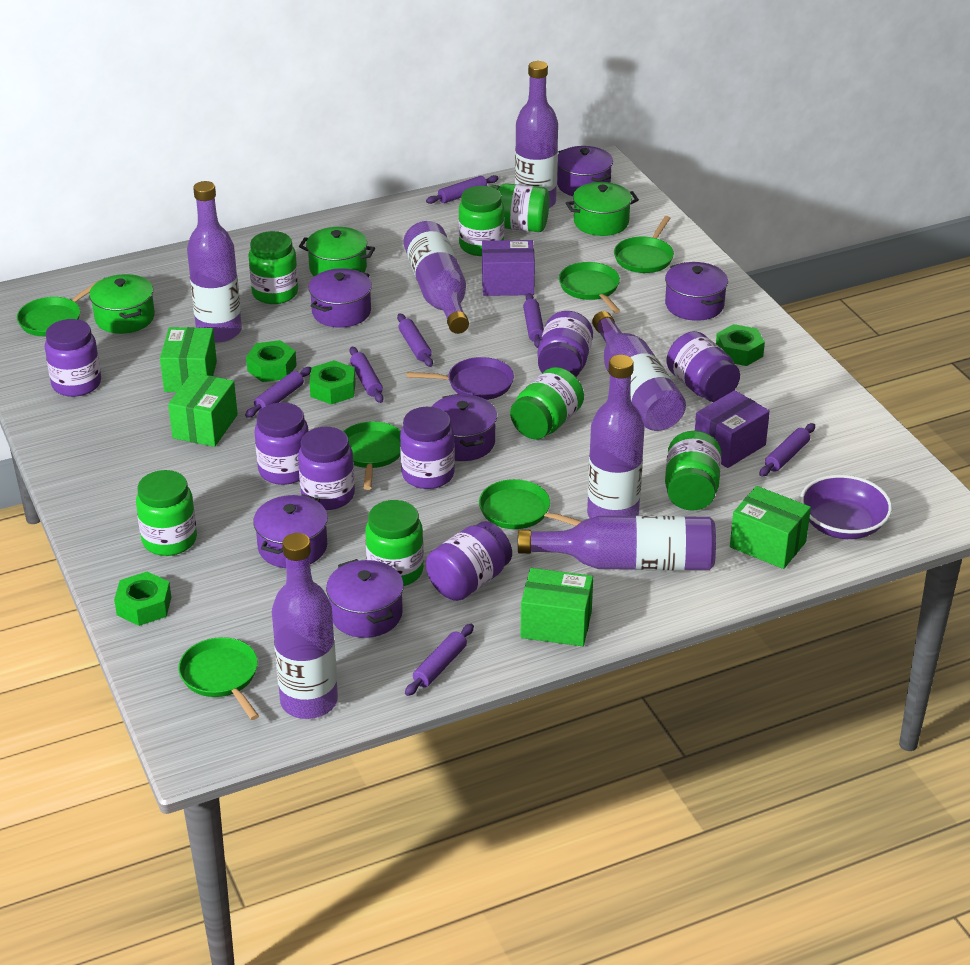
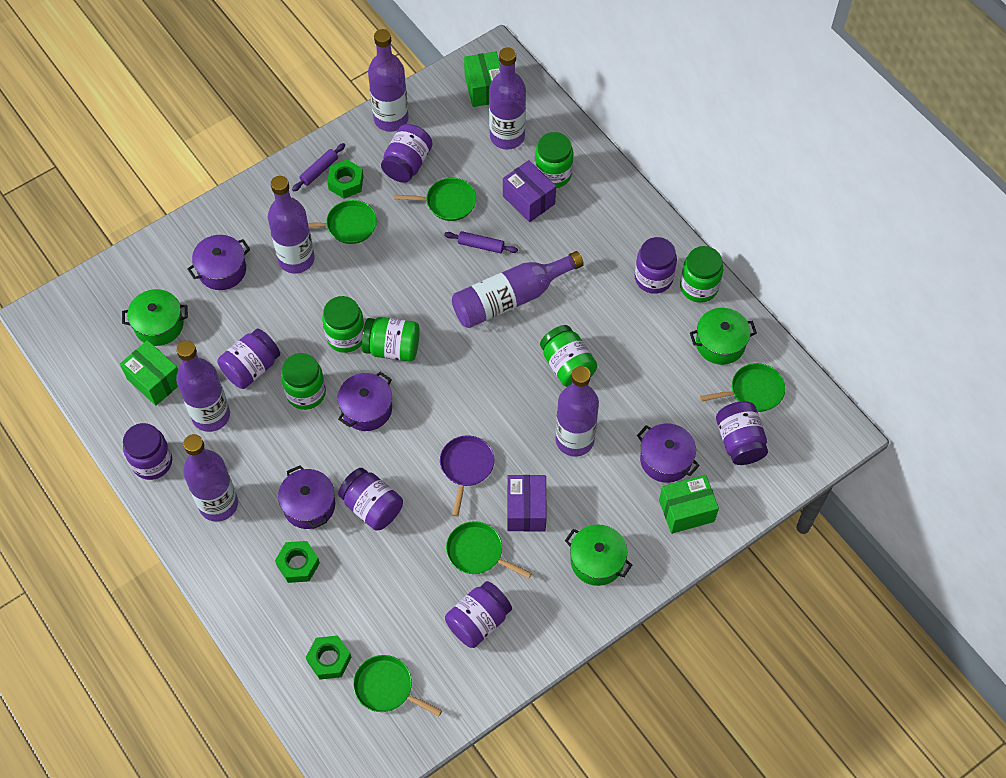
green box: [160,327,217,392] [168,373,238,447] [520,568,593,646] [730,486,811,569] = 4 -> [120,340,178,406] [464,51,500,107] [659,475,719,534] = 3
green jar: [136,470,197,556] [248,231,298,304] [365,500,424,586] [459,186,504,256] [490,183,549,232] [510,367,584,440] [665,431,721,511] = 7 -> [281,353,326,410] [322,296,364,353] [362,317,420,362] [535,132,573,188] [540,325,597,387] [680,246,723,303] = 6
green nut: [114,572,171,626] [246,340,297,382] [309,360,356,404] [716,324,765,366] = 4 -> [275,541,320,583] [306,635,352,680] [327,160,364,199] = 3
green pan: [17,280,100,336] [178,637,259,720] [343,421,401,490] [479,479,582,529] [559,262,620,313] [614,216,674,273] = 6 -> [308,200,377,244] [353,655,442,716] [394,178,477,221] [446,521,532,578] [700,363,785,412] = 5
purple bowl: [800,475,892,539] = 1 -> none = 0
purple pot: [253,494,328,568] [308,268,372,328] [326,559,404,638] [432,394,497,461] [557,146,613,196] [665,262,728,321] = 6 -> [187,235,250,290] [278,465,335,529] [338,372,392,431] [637,423,700,483] = 4
purple rolling pin: [245,367,311,418] [349,347,384,403] [397,313,433,367] [405,624,474,696] [426,175,499,204] [523,293,544,348] [759,423,815,476] = 7 -> [292,143,345,191] [444,231,518,253] = 2

